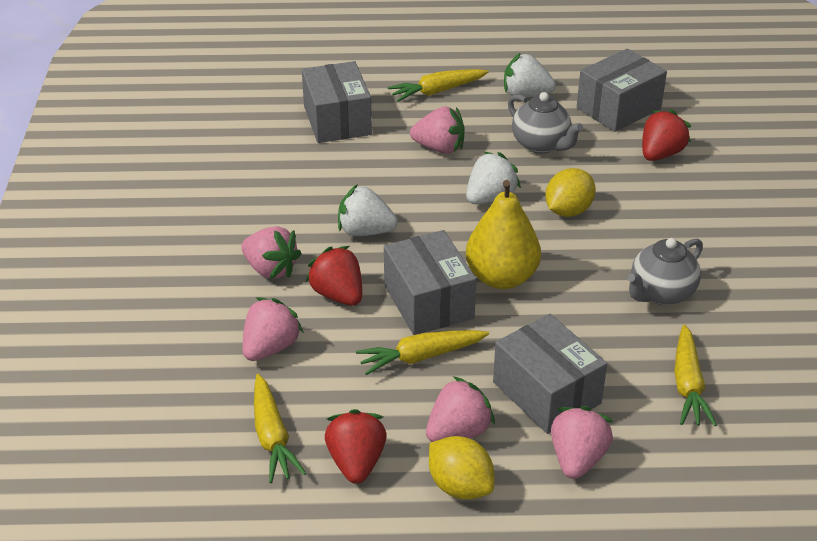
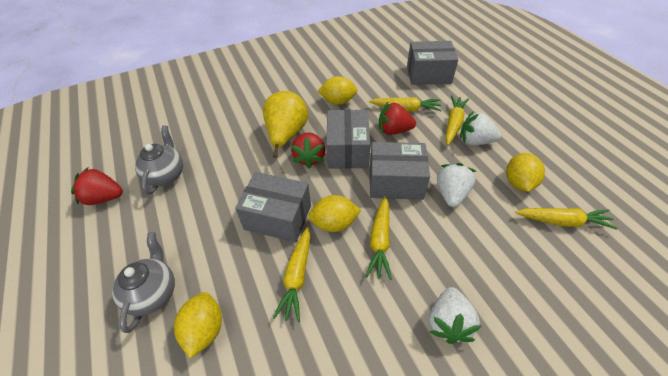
pink strawberry: [241,226,301,279] [242,297,304,361] [410,106,465,154] [426,376,495,442] [551,406,613,479] = 5 -> none = 0
yellow carrot: [254,374,307,483] [356,330,489,375] [388,69,489,102] [674,324,717,426] = 4 -> [273,227,311,322] [366,196,392,280] [369,97,442,112] [445,95,469,145] [515,208,618,230] = 5
yellow lemon: [429,436,495,499] [545,168,596,217] = 2 -> [174,292,222,358] [308,195,361,232] [318,76,357,105] [506,153,545,192] = 4

